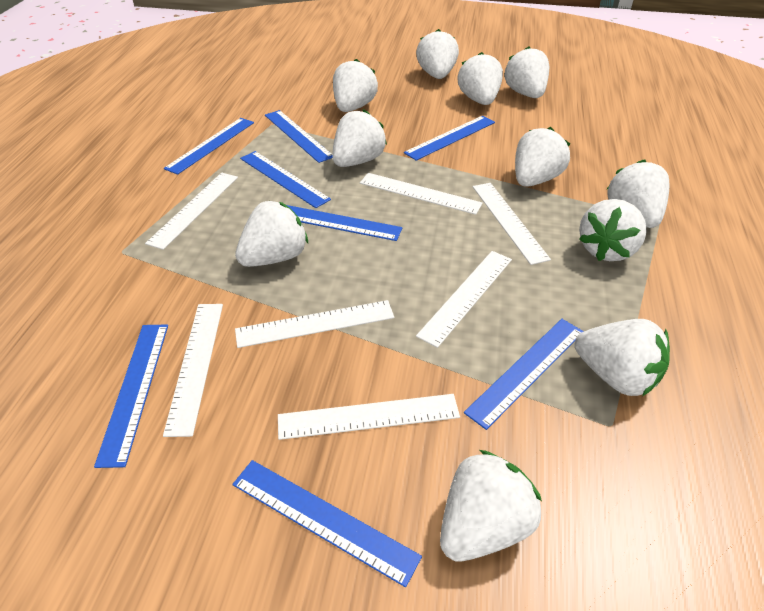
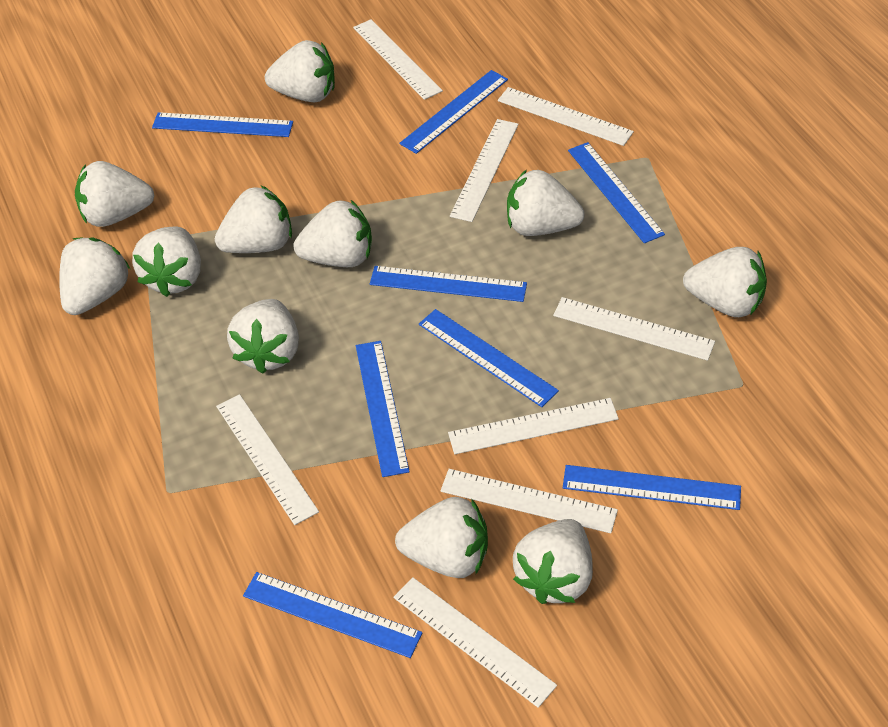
white ruler: [145,173,238,250] [163,304,223,437] [235,300,394,348] [278,394,460,440] [360,173,483,215] [416,251,512,348] [473,183,551,265] = 7 -> [216,394,319,525] [353,19,443,100] [393,577,557,708] [440,469,618,533] [448,398,619,454] [450,119,519,222] [498,87,634,146] [553,297,715,361] = 8

